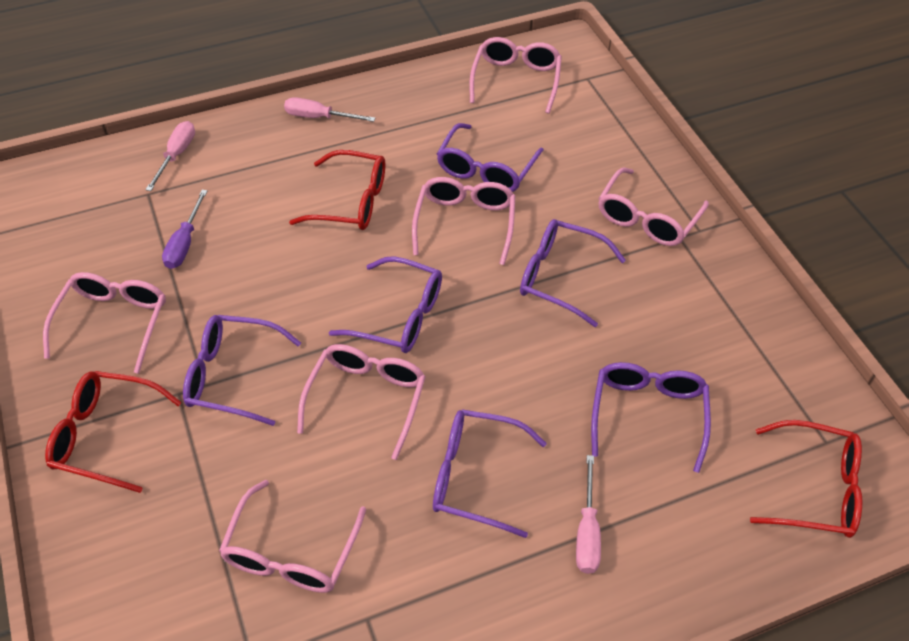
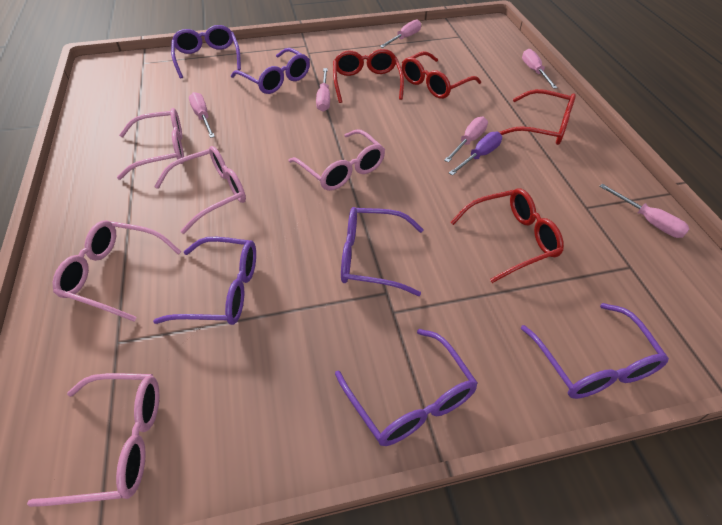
pink glasses: [43,272,166,374] [219,480,366,593] [297,344,426,460] [412,177,515,265] [469,37,562,114] [598,168,709,246] = 6 -> [27,373,159,507] [53,220,181,322] [117,108,184,180] [154,146,246,234] [289,129,385,191] = 5
pink screwdriver: [145,121,195,191] [284,97,375,122] [576,455,601,574] = 3 -> [189,92,215,138] [316,68,330,111] [380,19,421,48] [444,117,488,162] [522,49,557,89] [599,184,689,238] = 6
red glasses: [45,371,182,493] [289,150,385,230] [750,420,862,538] = 3 -> [333,49,404,103] [402,51,481,99] [451,188,564,283] [499,89,576,145] = 4

